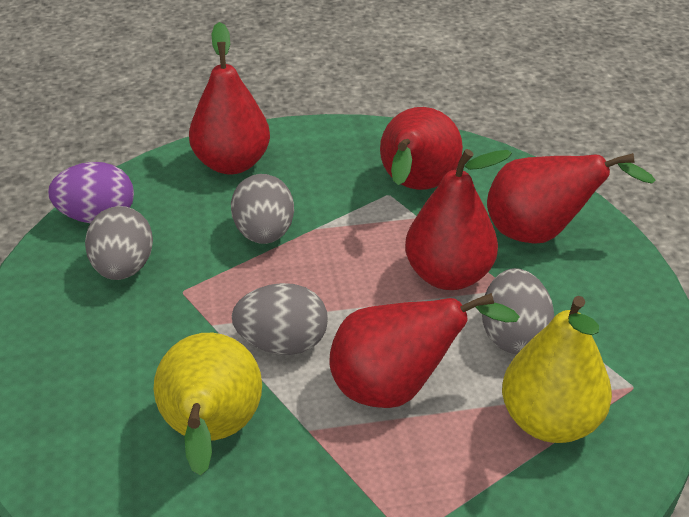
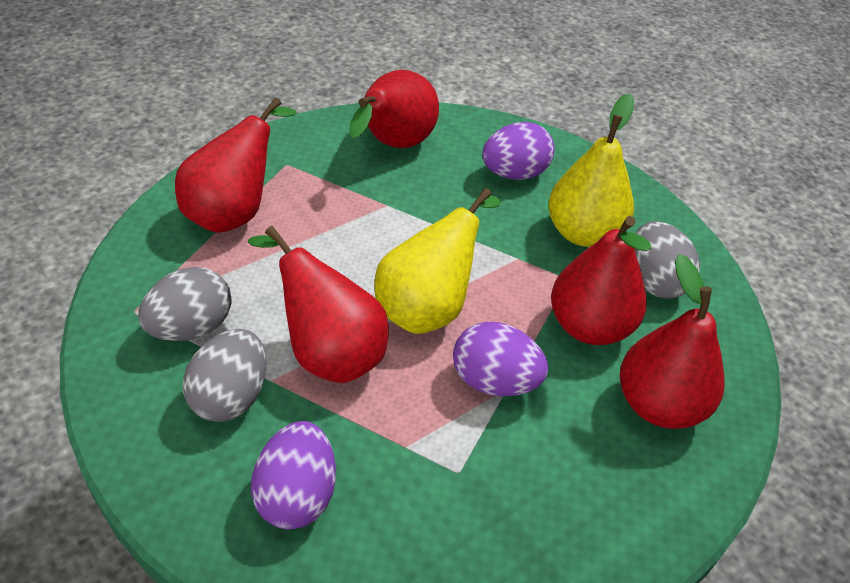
grey egg: [85,206,153,280] [231,174,294,244] [232,283,328,355] [482,268,554,354] = 4 -> [138,267,232,341] [183,329,267,422] [634,221,700,299] = 3
purple egg: [48,162,134,224] = 1 -> [251,421,336,529] [453,322,548,396] [482,122,555,180] = 3

